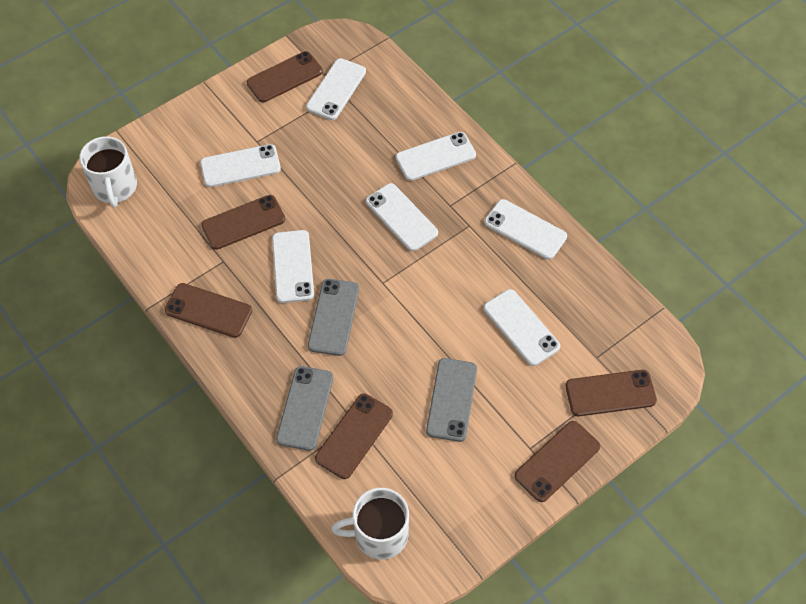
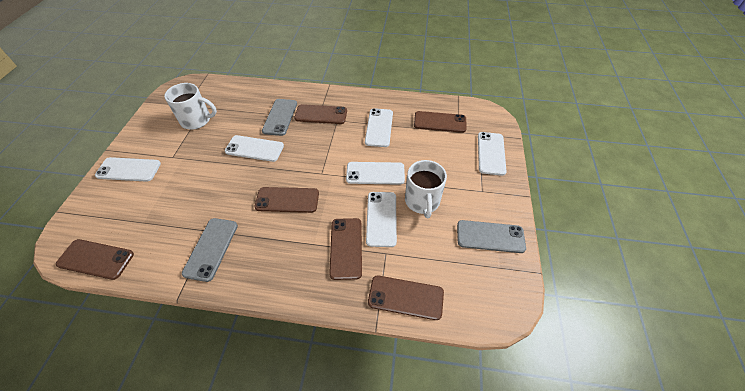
white phone: [200,144,281,187] [272,230,314,303] [306,58,366,120] [366,183,438,251] [396,132,476,181] [483,289,560,366] [484,199,567,260] = 7 -> [95,157,161,182] [225,135,284,162] [346,162,405,185] [365,108,393,147] [366,192,397,247] [478,132,506,176] = 6

